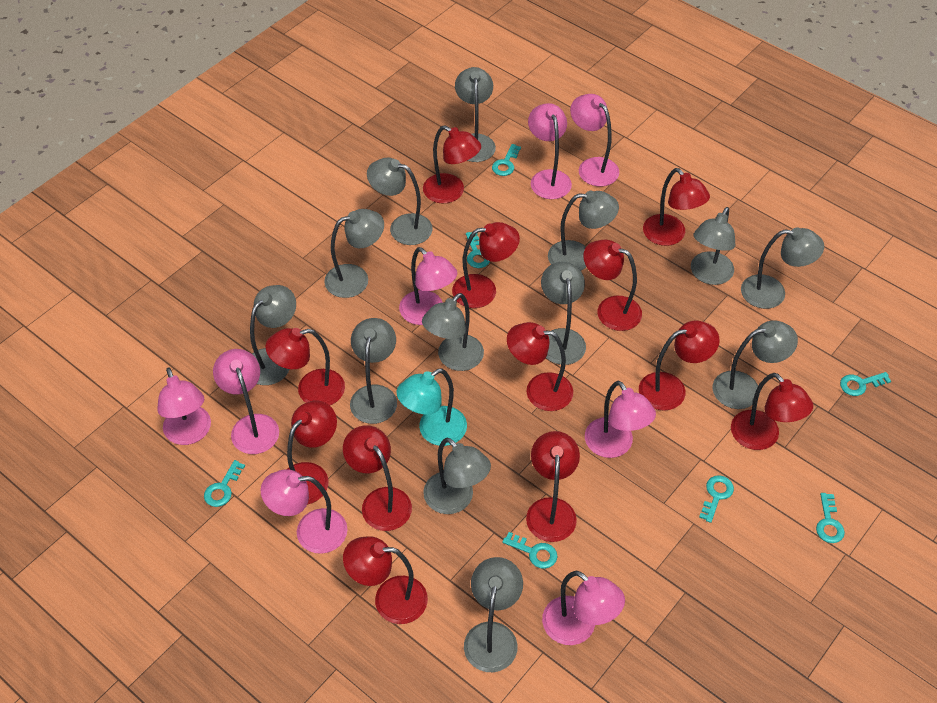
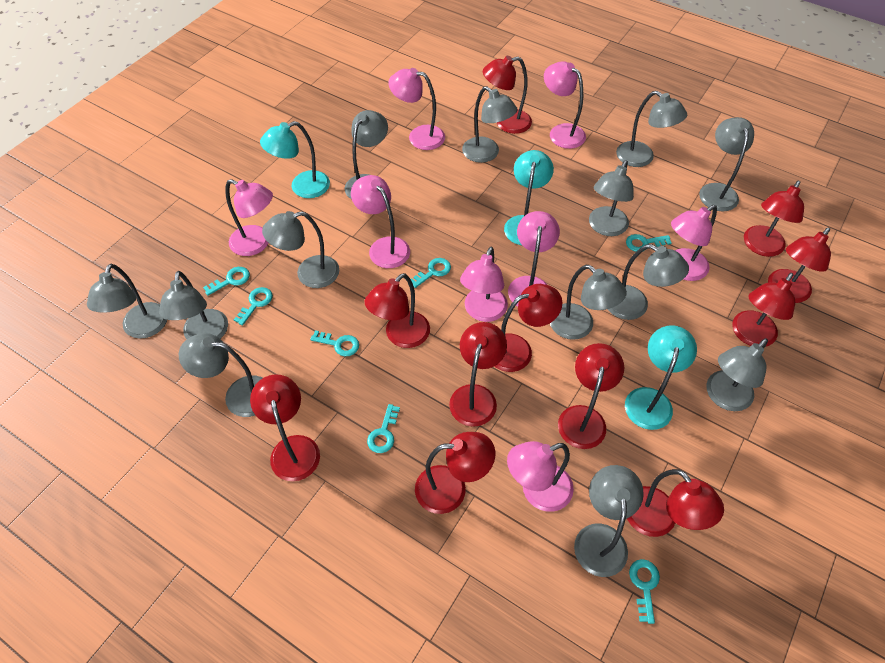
red lamp: [265,328,345,405] [287,400,337,504] [343,425,412,531] [343,536,428,624] [423,125,481,203] [452,222,520,308] [507,322,573,411] [526,431,580,542] [583,240,642,331] [639,321,720,411] [643,168,710,246] [731,373,813,450] = 12 -> [250,374,320,481] [365,273,430,348] [415,432,495,514] [449,322,507,427] [483,56,532,134] [494,284,562,372] [558,343,624,449] [627,469,724,537] [732,273,795,347] [744,181,804,257] [768,228,831,303] = 11
turquoise lamp: [396,369,467,446] = 1 -> [260,121,330,198] [504,150,554,245] [625,325,697,430] = 3

